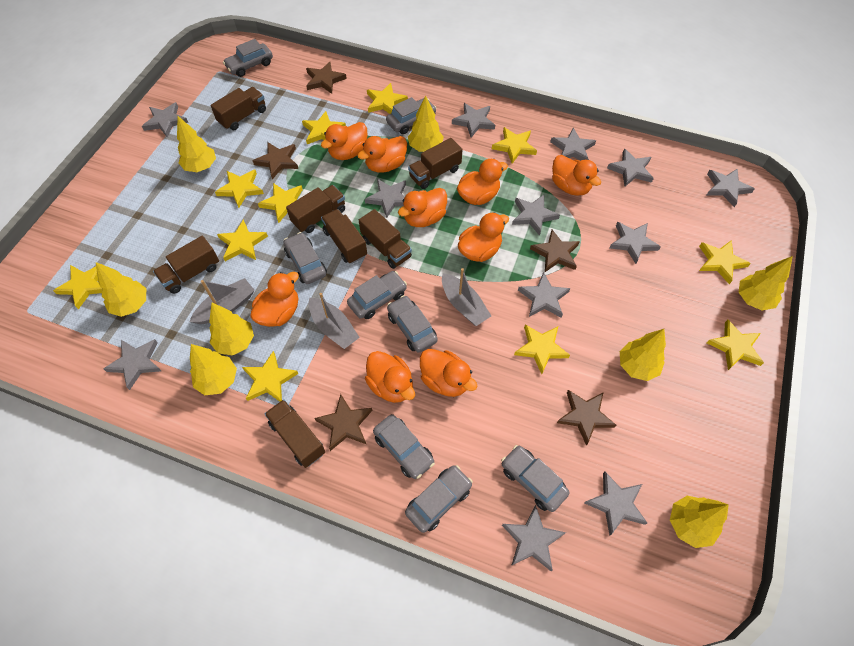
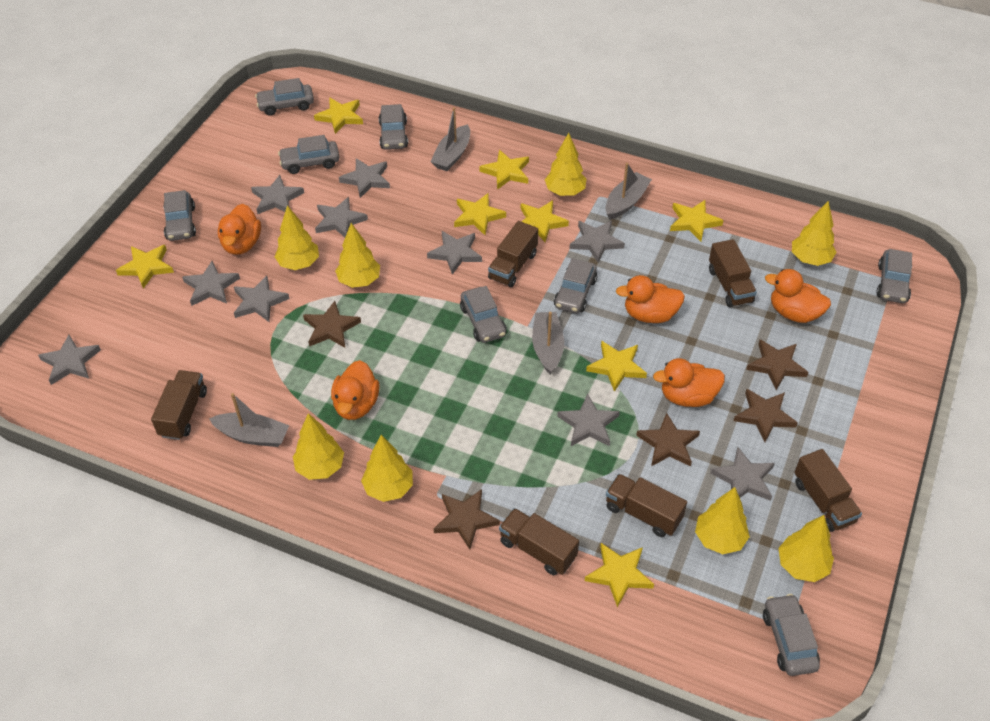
brown truck: [153,236,219,294] [210,87,266,130] [264,399,325,468] [286,185,345,233] [321,209,367,264] [359,209,412,269] [408,138,463,189] = 7 -> [151,370,207,440] [488,221,538,287] [499,508,579,575] [606,474,687,537] [709,239,757,307] [794,449,862,532] = 6
grey boat: [190,278,255,324] [309,293,360,349] [442,268,491,326] = 3 -> [209,393,289,447] [430,107,470,171] [532,312,564,374] [606,163,652,220] = 4
grey star: [104,339,161,390] [142,102,188,137] [365,179,406,218] [452,103,495,138] [502,505,566,571] [512,195,560,236] [518,272,571,318] [550,128,596,161] [584,472,647,536] [607,149,654,186] [609,222,661,264] [707,168,755,207] = 12 -> [38,335,101,385] [182,261,240,306] [234,276,289,322] [251,175,304,214] [315,197,368,237] [339,158,390,198] [427,231,482,275] [557,394,620,446] [569,221,625,262] [710,447,775,501] = 10
orange duck: [250,272,299,327] [321,122,368,160] [357,136,407,173] [365,351,415,403] [398,188,447,227] [420,349,477,397] [457,159,508,205] [458,212,509,262] [552,155,601,196] = 9 -> [218,204,261,255] [331,360,380,420] [616,275,685,323] [653,358,725,407] [765,269,831,323] = 5
yellow star: [53,264,103,309] [215,169,264,208] [217,219,268,261] [242,351,298,402] [258,183,303,223] [302,111,346,144] [367,83,408,114] [492,127,537,163] [514,324,570,374] [699,240,751,284] [707,320,764,370] = 11 -> [116,245,174,289] [314,98,363,134] [454,193,506,235] [480,150,529,190] [521,200,569,242] [585,543,654,607] [586,341,647,392] [670,200,724,242] = 8

